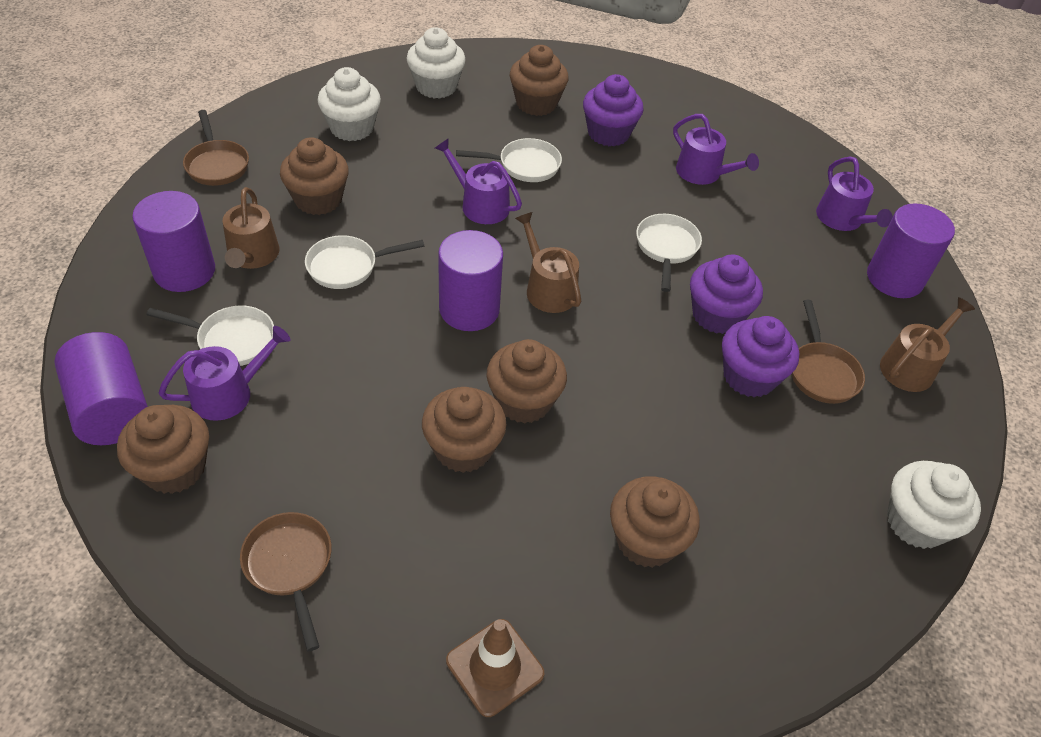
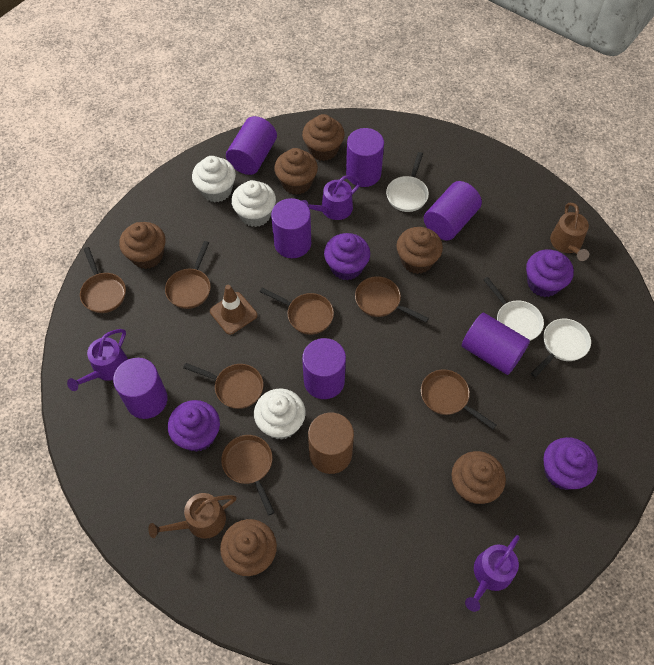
brown cylinder: none = 0 -> [308,413,354,474] = 1
brown pan: [183,110,249,186] [240,512,332,652] [791,300,865,404] = 3 -> [80,247,126,313] [165,241,211,309] [183,363,264,409] [221,435,275,515] [260,287,334,335] [355,276,429,322] [421,369,496,429] = 7
brown watering can: [223,187,279,269] [515,212,581,313] [880,297,975,392] = 3 -> [148,493,237,539] [550,203,589,261] = 2
purple cupcake: [583,74,644,147] [690,255,763,334] [722,316,799,398] = 3 -> [168,400,220,452] [324,233,370,280] [526,250,574,297] [543,437,598,490] = 4
purple cylinder: [54,332,148,445] [132,191,215,292] [438,230,503,331] [867,203,955,298] = 4 -> [113,358,168,419] [226,116,277,175] [271,198,311,258] [302,338,346,399] [346,128,384,187] [424,181,482,240] [462,313,530,375] = 7
purple watering can: [159,326,291,421] [435,138,522,224] [673,114,759,185] [816,157,893,231] = 4 -> [67,329,128,391] [302,175,361,220] [465,535,519,612] = 3
white pan: [146,306,274,366] [305,235,424,289] [456,138,562,182] [636,214,702,292] = 4 -> [386,152,429,212] [484,277,544,341] [531,319,591,377] = 3

